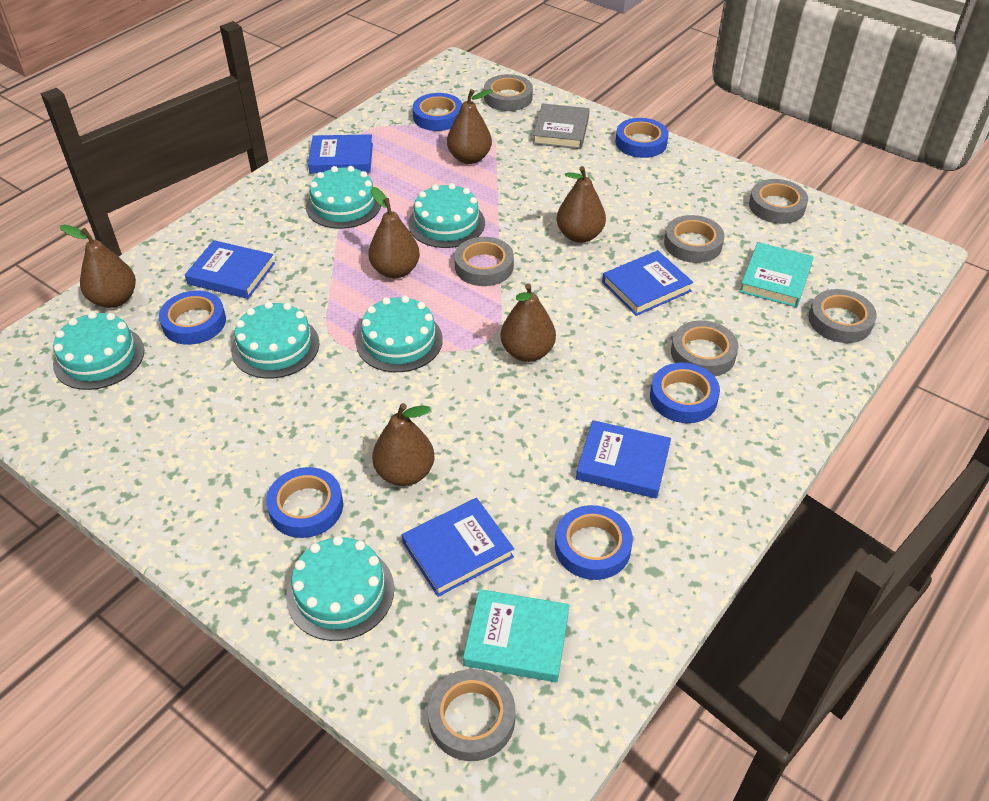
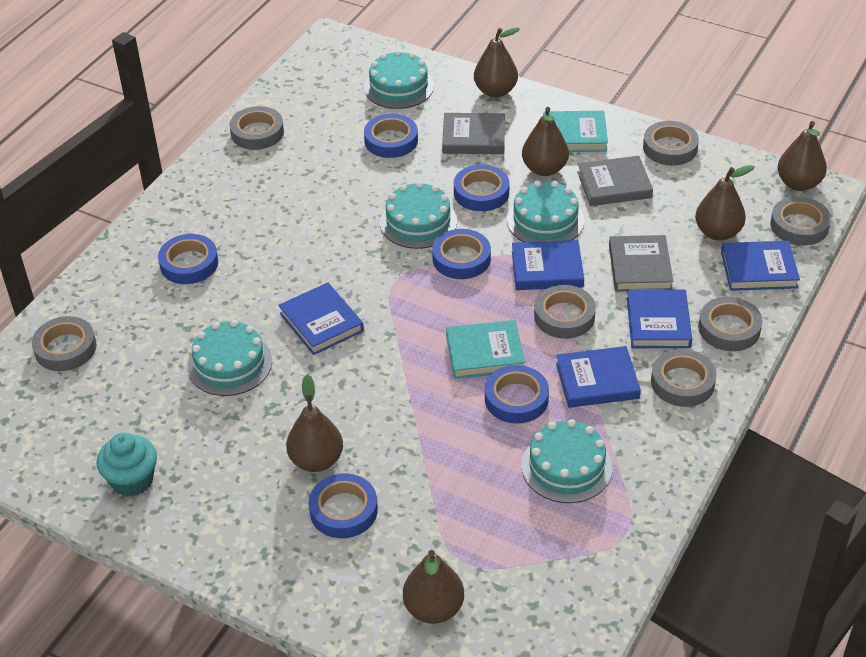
grey book: [533,103,590,149] = 1 -> [442,113,505,154] [577,156,653,206] [609,235,673,292] = 3
turquoise cake: [53,312,144,390] [231,301,320,379] [286,536,394,641] [306,166,381,229] [356,296,443,372] [408,183,485,248] = 6 -> [187,320,272,396] [364,50,434,109] [380,181,457,249] [507,180,584,242] [521,419,612,503] = 5
turquoise cupcake: none = 0 -> [96,432,157,497] = 1

